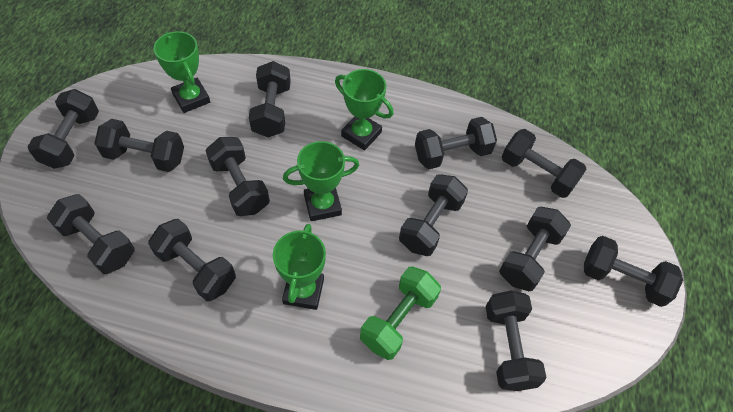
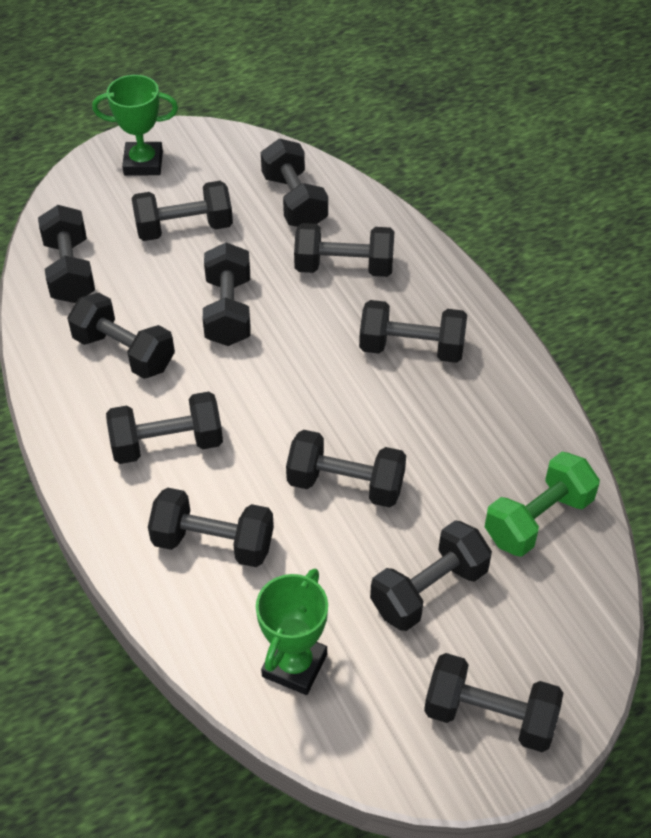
green trophy: [153,31,210,113] [273,224,326,310] [283,141,359,221] [335,69,393,150] = 4 -> [92,75,178,176] [256,569,328,695] = 2

